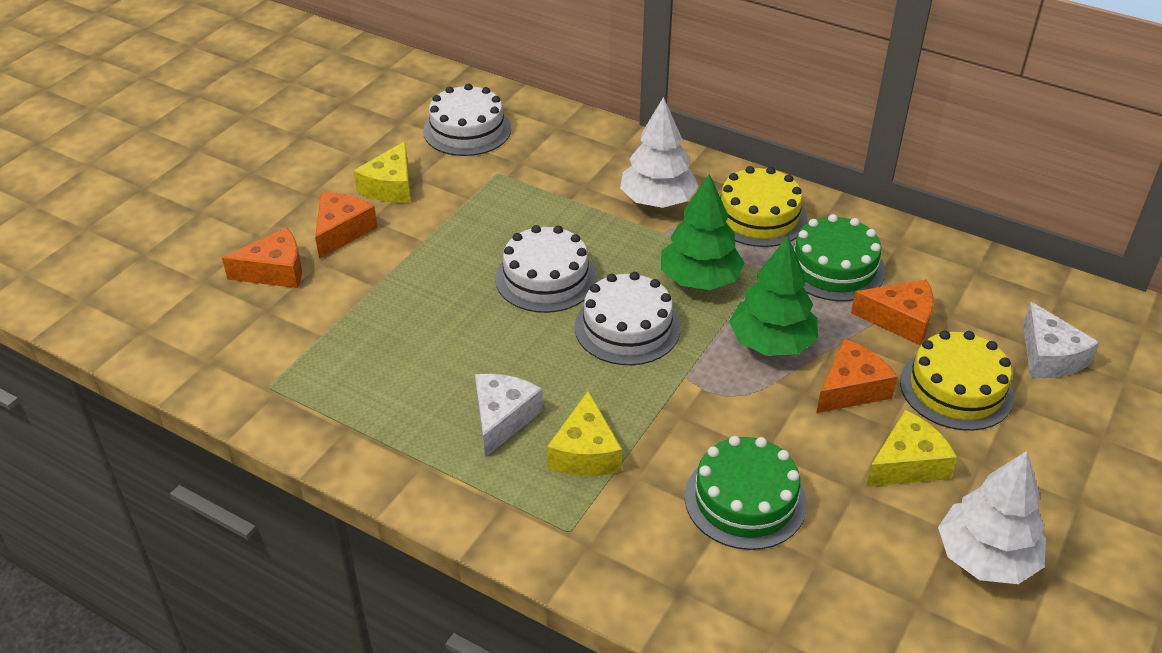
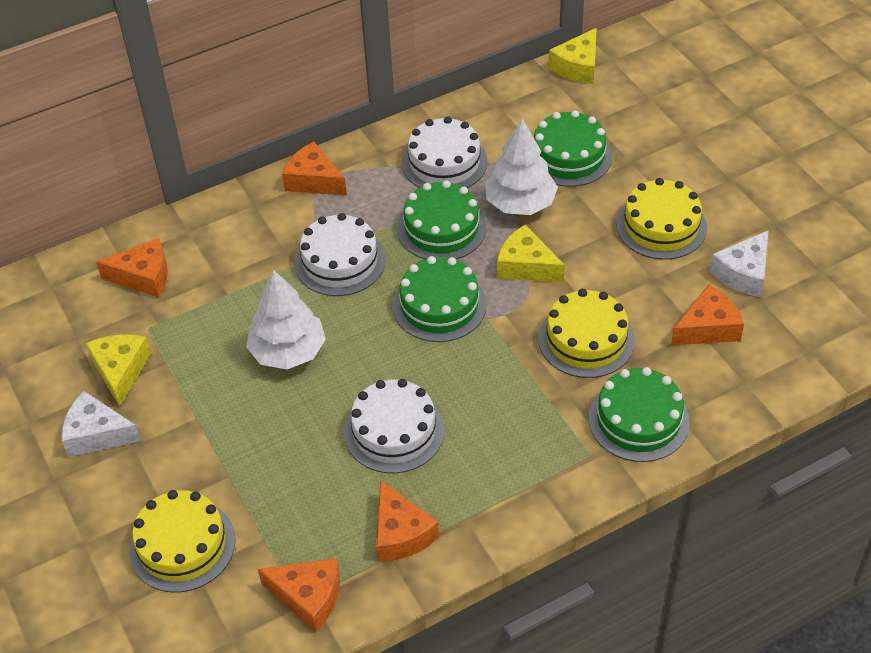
green cake: [685,436,807,550] [792,214,886,301] = 2 -> [393,256,487,342] [397,180,486,259] [534,110,612,187] [589,367,690,462] = 4
green tree: [661,174,745,290] [729,236,818,356] = 2 -> none = 0
orange cheese: [222,227,302,288] [315,193,378,259] [816,339,898,413] [851,280,934,345] = 4 -> [96,238,168,297] [258,558,340,632] [282,142,347,195] [376,480,439,562] [671,285,744,345] = 5
yellow cake: [720,166,807,247] [900,330,1014,431] = 2 -> [129,490,235,592] [538,289,635,378] [616,178,707,260] = 3

